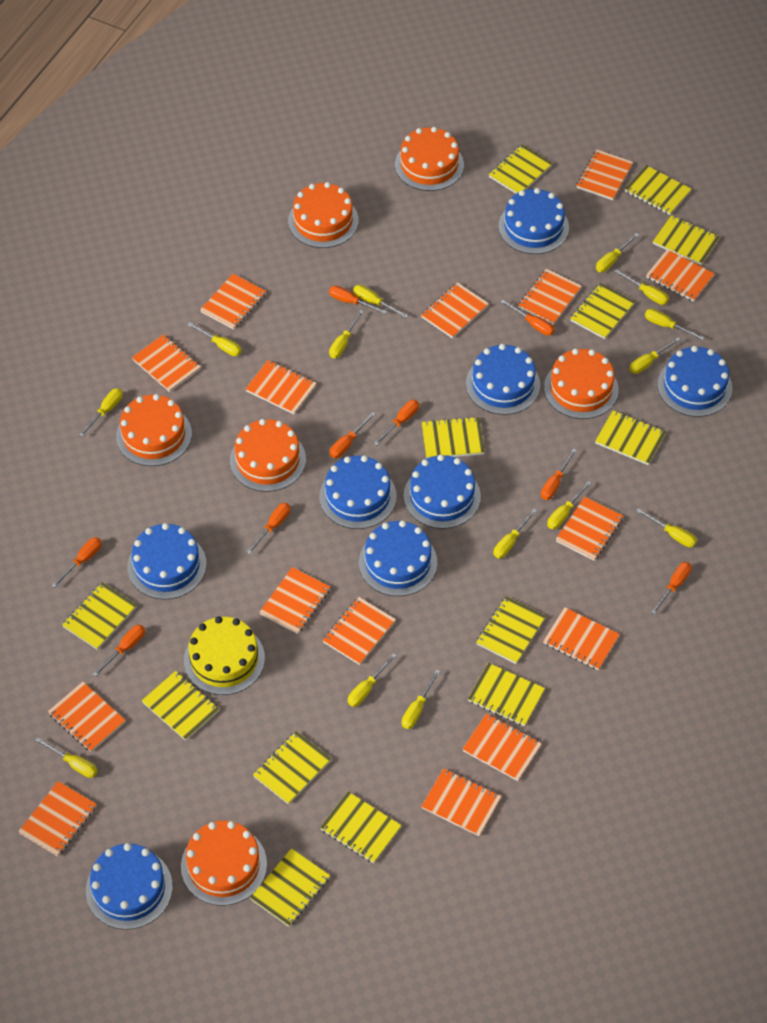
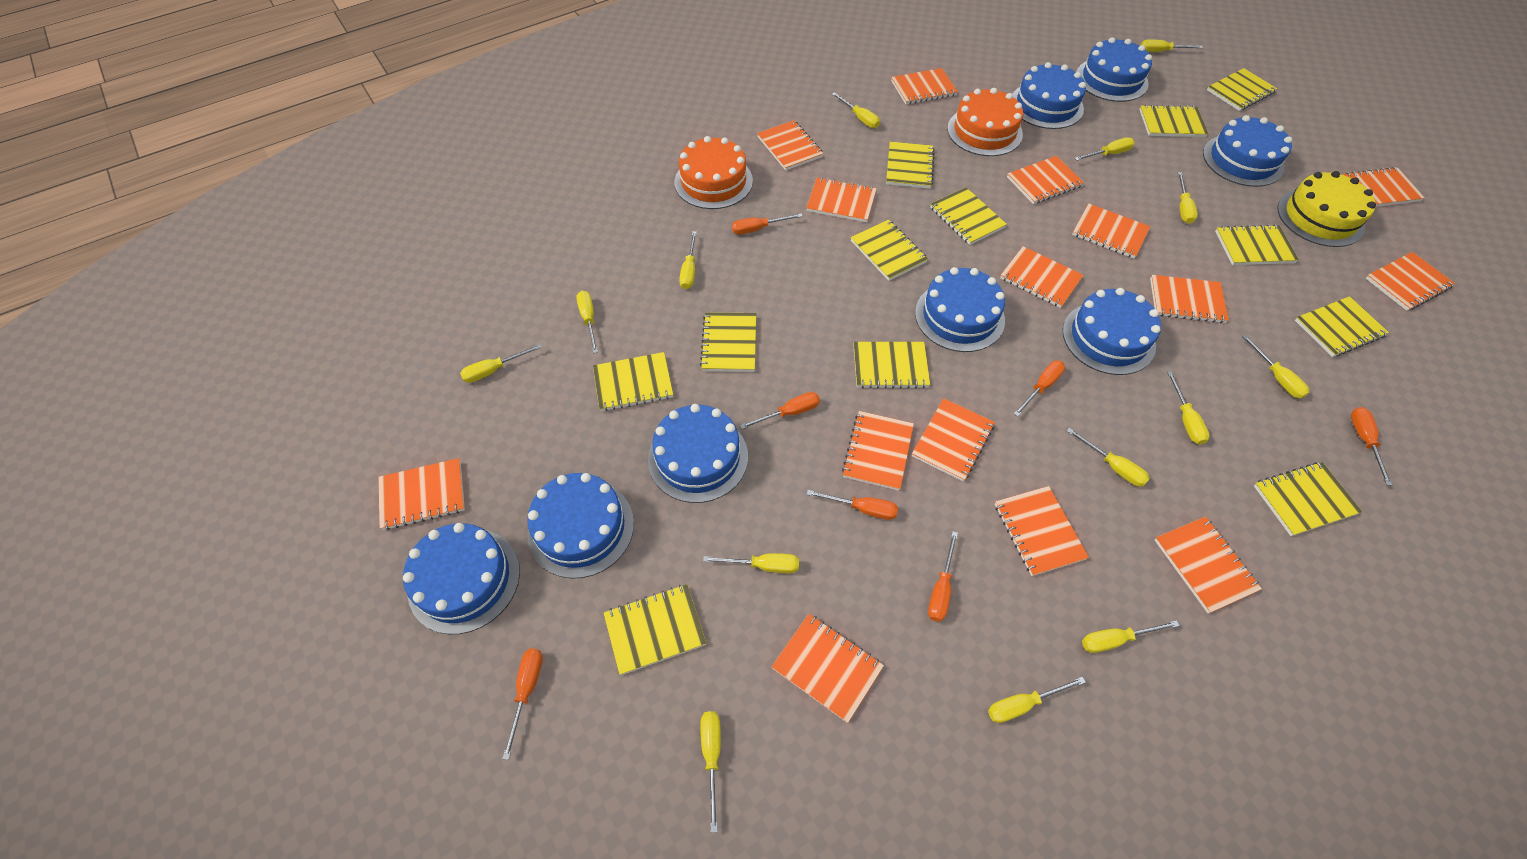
orange cake: [116,394,192,466] [181,820,267,906] [230,419,306,492] [288,182,359,248] [395,127,464,191] [544,349,619,419] = 6 -> [675,136,753,209] [947,88,1023,156] = 2
orange screwdriver: [52,537,102,588] [93,625,145,677] [247,503,291,554] [329,285,387,314] [330,412,375,458] [374,400,419,445] [501,300,555,336] [541,449,577,500] [651,562,692,615] = 9 -> [502,648,543,760] [732,213,803,234] [740,392,820,429] [806,490,898,520] [928,531,958,622] [1014,360,1065,417] [1351,407,1392,486] = 7
yellow notebook: [62,582,137,650] [142,671,219,741] [250,848,330,927] [253,731,332,804] [320,792,402,863] [421,416,485,459] [468,663,545,727] [476,596,546,664] [489,145,553,194] [570,283,635,339] [595,410,666,465] [625,165,692,215] [653,215,720,265] = 13 -> [593,352,673,411] [604,584,706,675] [700,312,756,372] [851,219,928,281] [853,342,930,389] [886,142,935,189] [930,187,1007,245] [1139,105,1208,137] [1207,68,1278,111] [1215,224,1299,265] [1254,462,1362,536] [1295,296,1389,357] = 12

